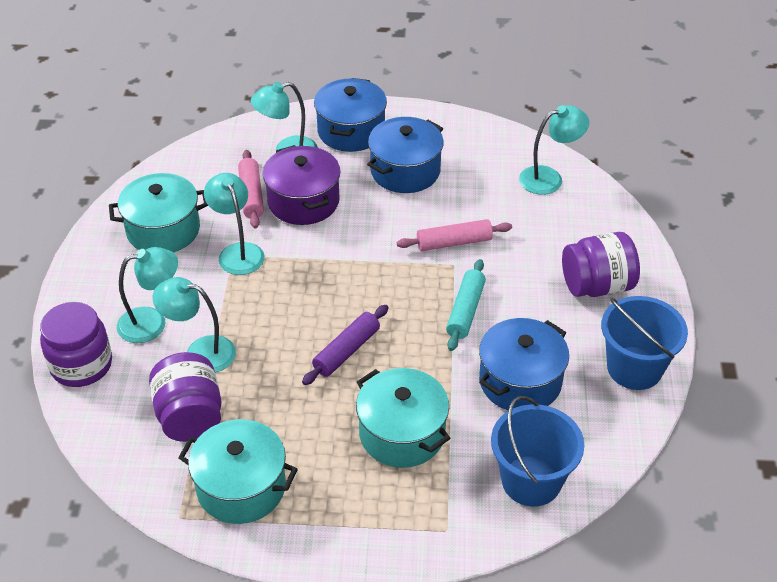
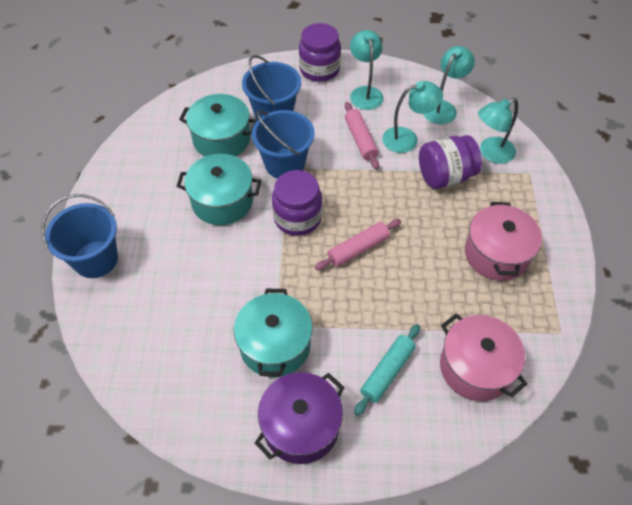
blue bucket: [491,396,584,507] [601,296,688,390] = 2 -> [41,194,118,278] [242,55,301,120] [252,110,314,179] = 3
blue pot: [314,78,387,152] [367,117,444,193] [479,318,569,410] = 3 -> none = 0
pink pot: none = 0 -> [440,314,527,401] [465,202,542,281] = 2
purple rolling pin: [302,305,389,385] = 1 -> none = 0
turquoise lamp: [117,247,178,343] [152,277,236,373] [204,173,265,275] [251,82,318,150] [519,105,589,195] = 5 -> [350,30,384,110] [382,81,443,153] [423,46,475,124] [478,98,518,164] = 4

